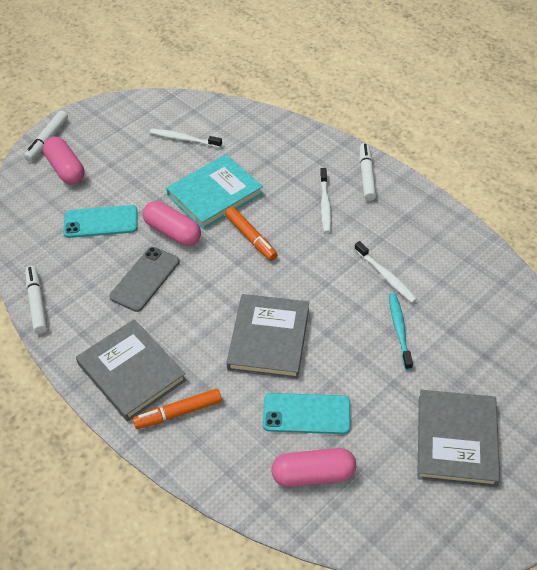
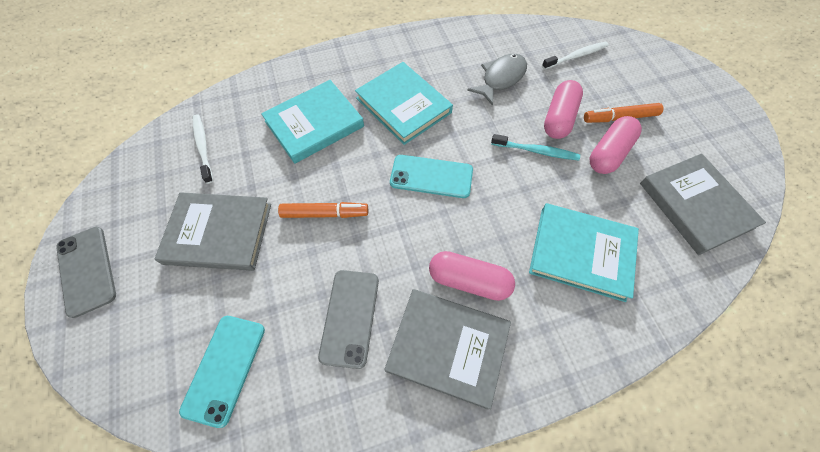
grey fish: none = 0 -> [467,54,527,106] = 1
grey phone: [109,247,179,312] = 1 -> [56,227,116,318] [318,270,379,369] = 2
turquoise book: [166,154,263,230] = 1 -> [261,80,364,164] [355,62,453,145] [529,203,639,302] = 3
white marker: [24,111,68,162] [25,266,47,334] [359,143,376,201] = 3 -> none = 0
white toothbrush: [149,128,222,148] [320,168,332,233] [355,241,417,303] = 3 -> [193,115,213,184] [542,42,609,69] = 2

